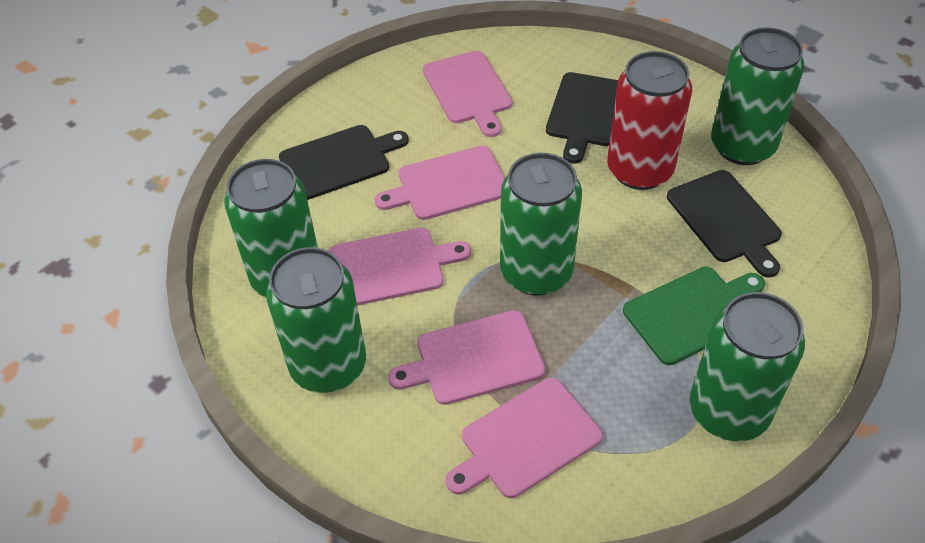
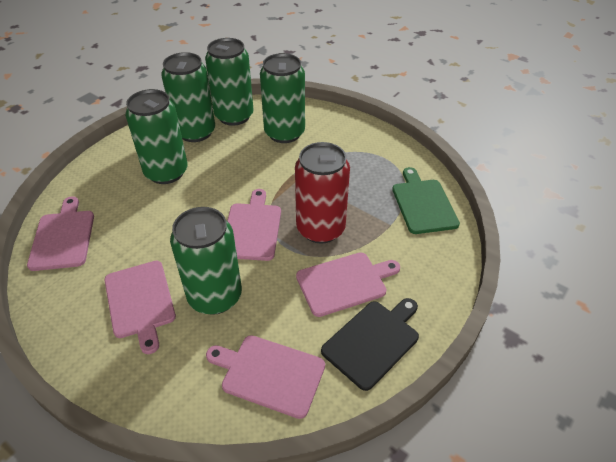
black cutting board: [279,125,409,200] [546,72,618,164] [667,170,782,278] = 3 -> [321,298,419,391] = 1

